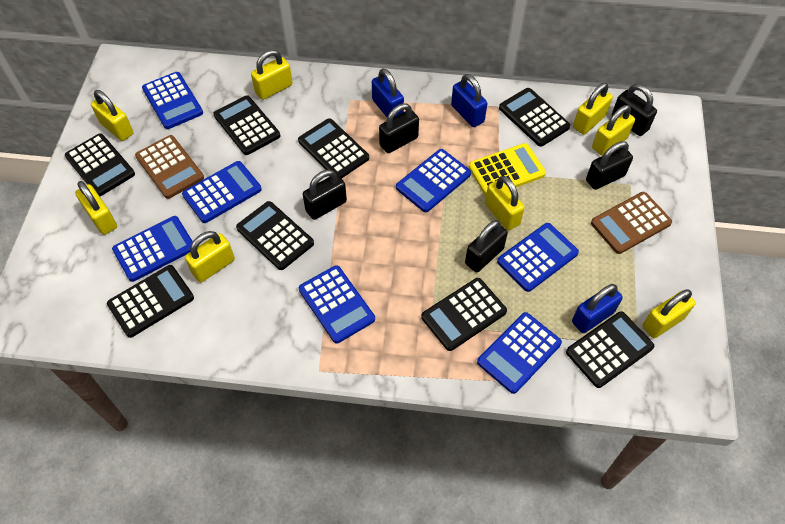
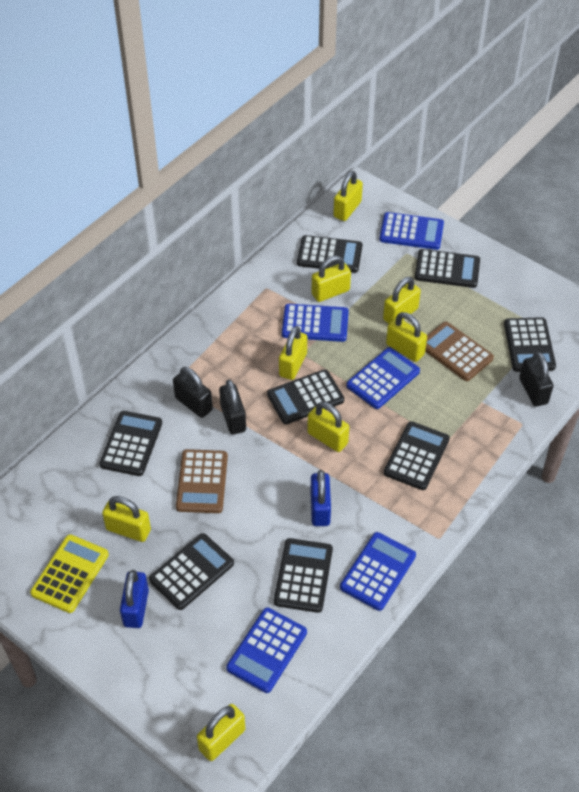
black padlock: [303,170,347,220] [379,103,419,153] [465,220,508,272] [586,141,633,190] [612,84,657,136] = 5 -> [173,367,213,418] [219,379,246,435] [519,352,553,407] = 3
blue calculator: [112,216,193,282] [142,72,203,129] [182,161,262,223] [299,265,375,343] [396,149,471,212] [477,312,562,394] [497,223,579,292] = 7 -> [226,608,307,693] [282,304,349,342] [340,532,416,611] [346,347,420,409] [379,212,444,250] = 5
blue padlock: [372,68,404,117] [451,74,487,127] [572,284,623,333] = 3 -> [120,570,149,628] [310,470,331,526] = 2

